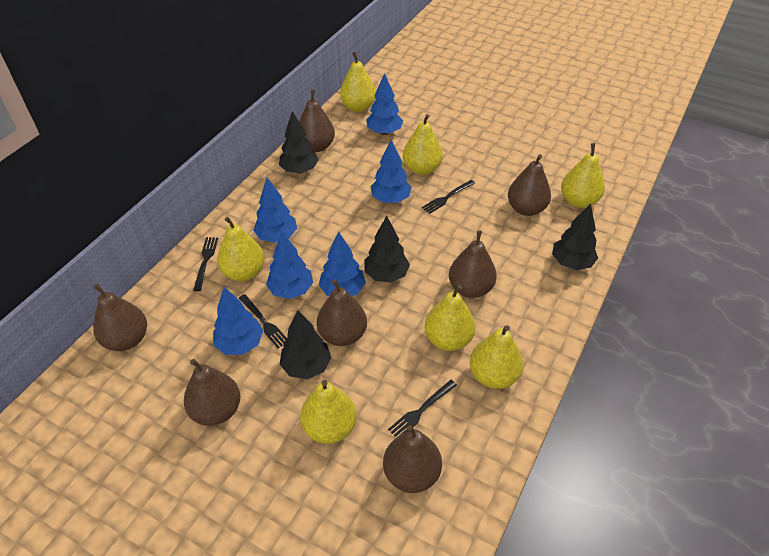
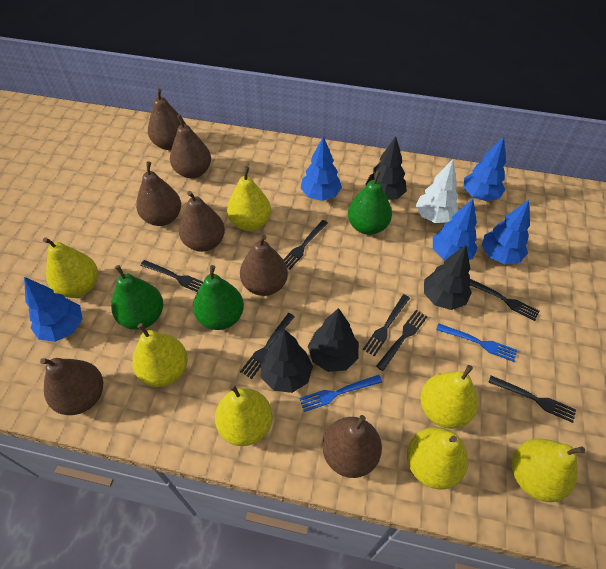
black fork: [193,237,218,291] [239,294,287,348] [388,380,457,437] [422,180,475,214] = 4 -> [140,260,203,292] [240,313,295,379] [283,220,328,270] [363,294,410,356] [376,310,427,371] [470,279,540,321] [488,376,576,423] = 7
blue fork: none = 0 -> [299,375,382,412] [436,323,517,362] = 2
blue tree: [213,287,263,355] [253,177,297,243] [266,231,313,299] [319,231,366,296] [366,73,403,135] [370,139,412,203] = 6 -> [24,277,83,342] [300,136,342,201] [433,199,478,260] [463,137,506,201] [482,200,530,264] = 5
green pear: none = 0 -> [111,265,163,330] [193,265,244,330] [348,170,392,235] = 3
white tree: none = 0 -> [416,159,458,223] = 1

